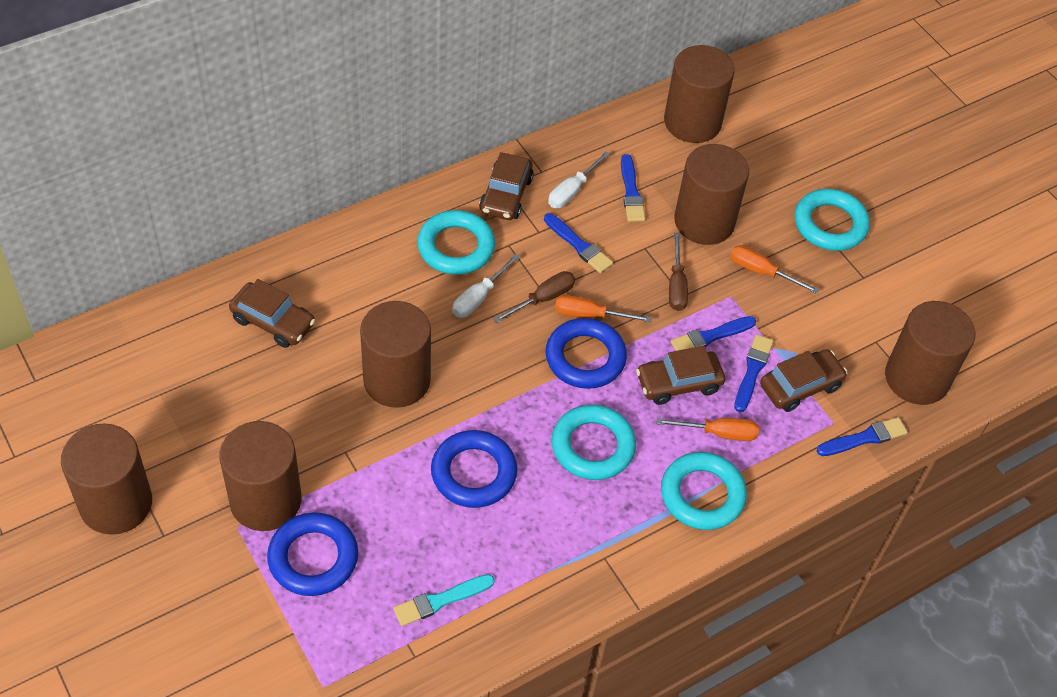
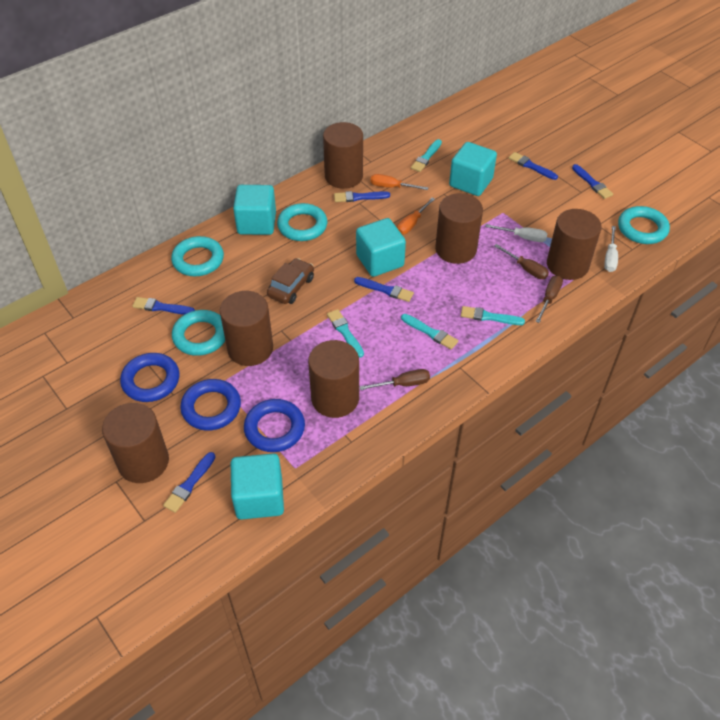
blue brush: [544,213,613,273] [621,154,646,222] [671,316,756,351] [734,334,774,412] [817,417,908,456] = 5 -> [132,297,195,315] [163,452,215,513] [334,191,390,202] [354,277,414,302] [509,152,558,180] [572,164,613,199] = 6
brown car: [229,279,315,348] [479,152,534,220] [636,346,725,405] [760,349,848,412] = 4 -> [267,258,314,304] = 1
brown screwdriver: [493,271,575,323] [669,232,688,311] = 2 -> [360,369,430,390] [494,244,549,279] [535,275,563,323] = 3
orange screwdriver: [555,295,652,322] [656,418,759,441] [730,245,819,294] = 3 -> [371,174,429,190] [397,198,435,234] = 2
turquoise brush: [393,574,495,626] = 1 -> [327,309,364,358] [401,314,458,350] [411,139,442,172] [461,306,525,325] = 4
turquoise cube: none = 0 -> [231,453,284,520] [233,185,276,235] [356,218,406,277] [449,142,497,196] = 4

